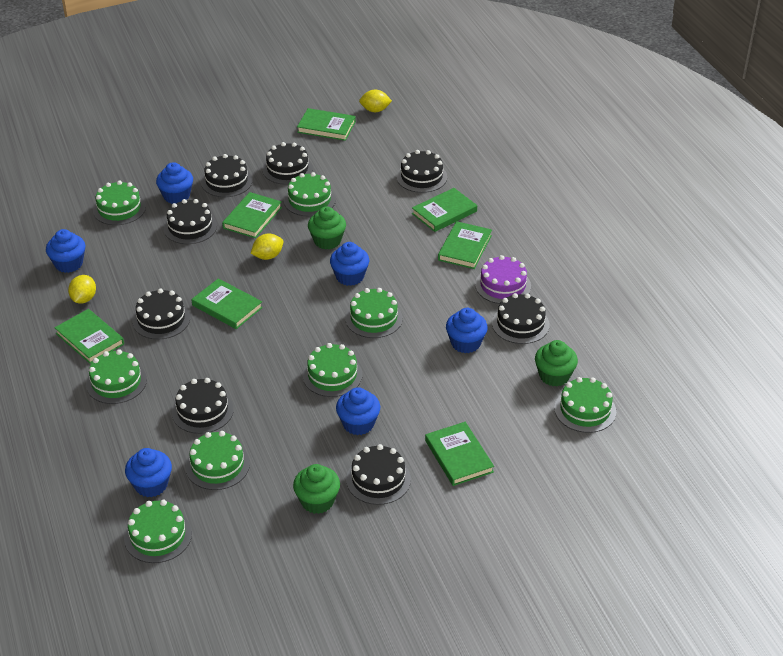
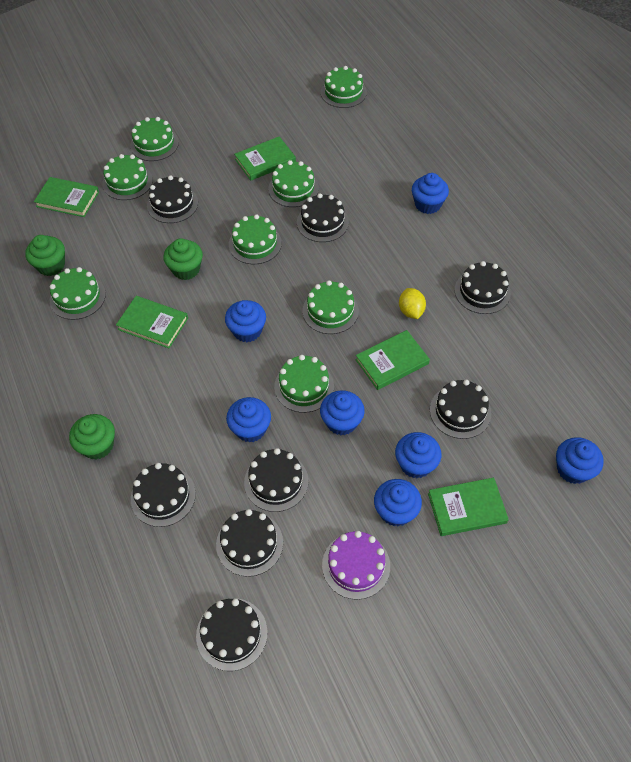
blue cupcake: [46,229,86,273] [125,448,172,497] [156,162,193,204] [330,242,369,286] [336,387,380,435] [446,308,488,353] = 6 -> [225,300,266,342] [226,397,271,443] [320,390,365,435] [374,479,422,527] [395,432,441,478] [412,173,449,214] [556,437,604,484] = 7
green book: [54,309,124,364] [191,278,263,329] [222,192,282,238] [297,108,356,141] [412,188,477,232] [425,422,494,486] [438,221,492,269] = 7 -> [34,177,99,217] [116,296,188,348] [234,136,296,181] [356,330,430,390] [428,478,509,536] = 5
yellow lemon: [68,275,96,304] [250,233,283,260] [359,90,392,112] = 3 -> [399,288,426,319] = 1

